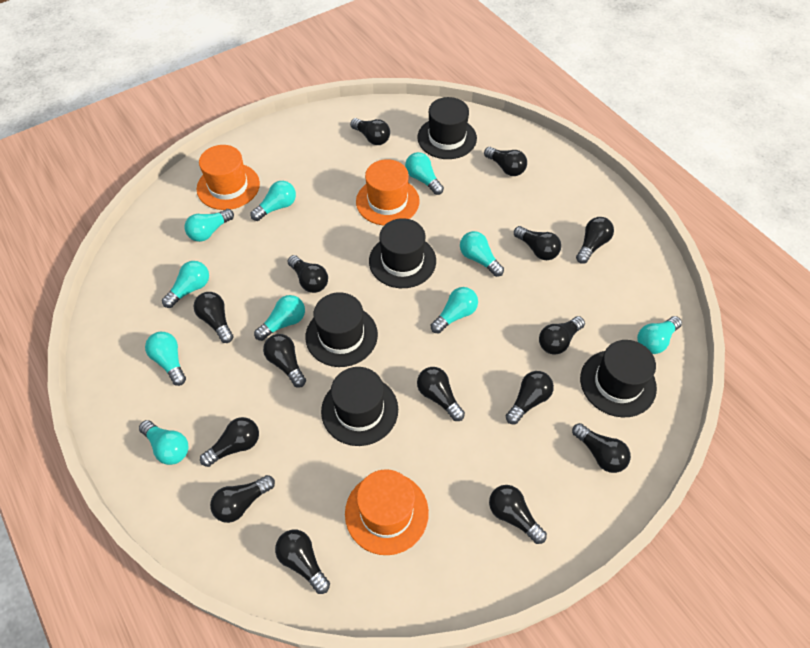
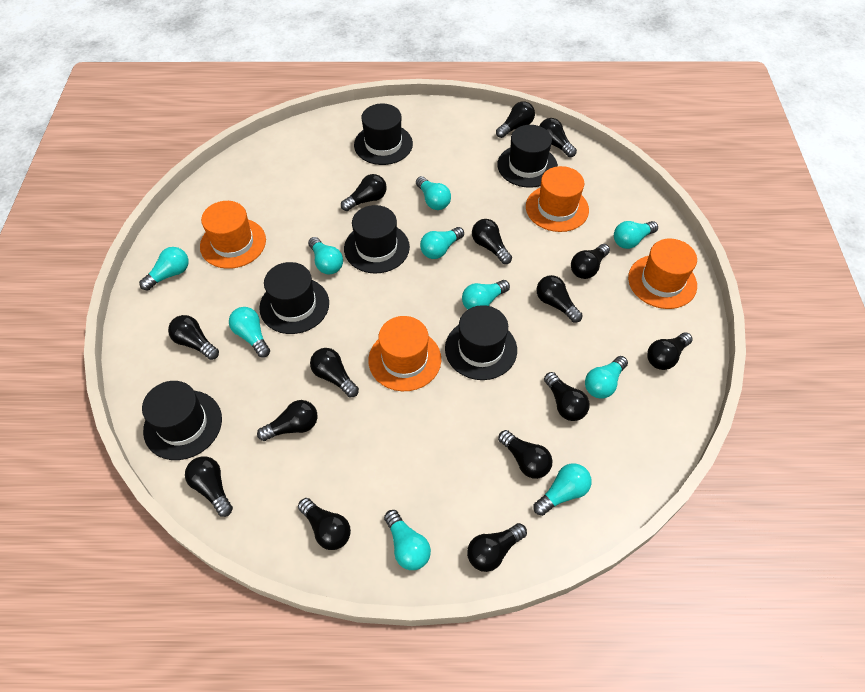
black hat: [305,292,378,367] [321,367,398,446] [369,218,436,288] [417,97,477,159] [580,340,657,417] = 5 -> [142,381,222,460] [259,262,329,334] [344,205,410,274] [354,104,413,165] [445,305,517,380] [497,125,558,188] = 6
orange hat: [197,145,260,210] [345,469,429,555] [356,159,420,226] = 3 -> [200,201,266,269] [368,316,441,391] [526,166,589,232] [628,239,697,309] = 4

